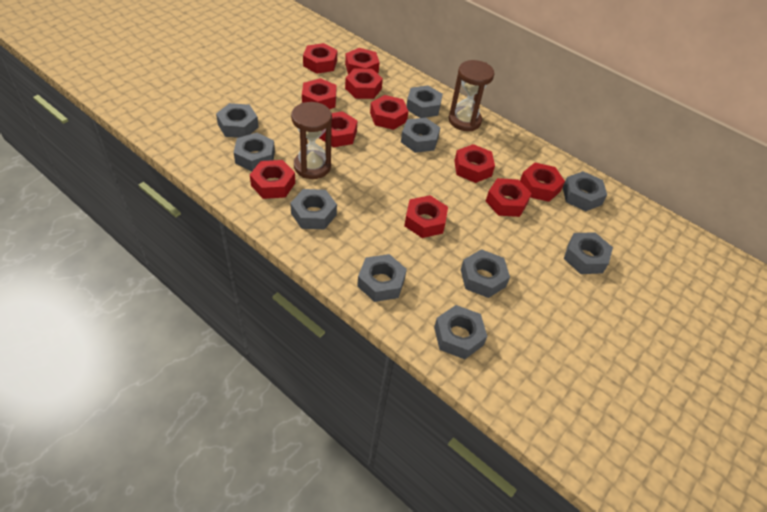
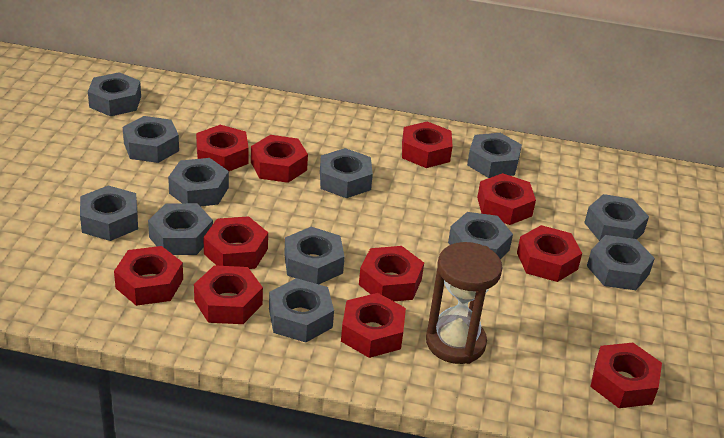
brown hourglass: [291,102,332,179] [449,60,494,131] = 2 -> [426,242,502,364] = 1
grey nut: [216,103,259,138] [234,133,275,172] [290,189,337,229] [357,254,407,302] [401,118,440,153] [406,85,443,118] [434,305,487,359] [461,249,510,298] [563,171,607,211] [564,232,613,274] = 10 -> [80,185,138,241] [88,72,141,116] [123,116,179,163] [148,203,213,255] [168,158,229,206] [269,278,334,342] [284,227,345,284] [320,148,373,198] [448,212,513,259] [467,133,522,178] [584,194,649,241] [587,235,655,290] = 12

